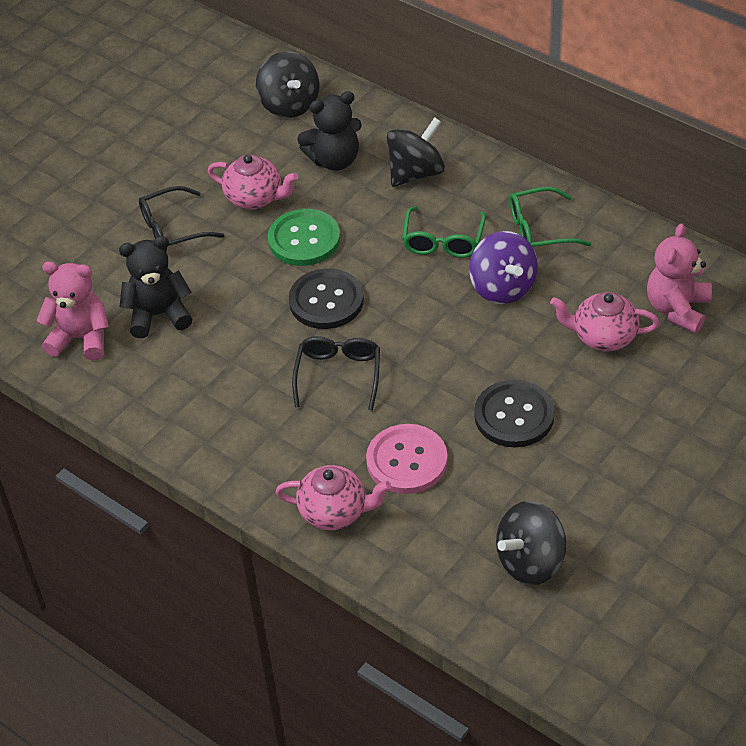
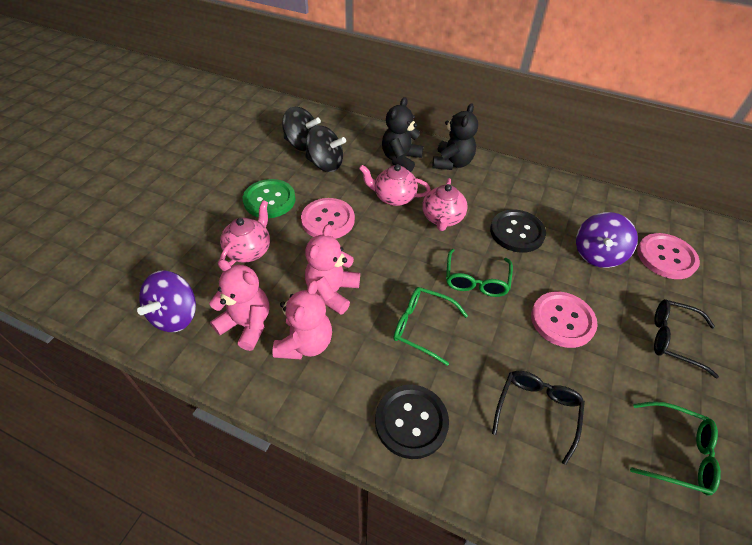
black spinning top: [256,51,320,118] [387,117,445,187] [496,501,566,585] = 3 -> [282,107,321,152] [306,125,346,172] = 2
green glasses: [402,207,486,258] [510,187,592,247] = 2 -> [394,287,468,366] [446,249,513,297] [630,401,721,496] = 3
pink button: [366,424,448,494] = 1 -> [301,198,355,239] [531,292,598,348] [637,233,700,279] = 3
pink teddy bear: [36,261,109,361] [647,224,712,334] = 2 -> [209,259,269,351] [272,281,332,359] [305,224,360,315] = 3
purple spinning top: [469,231,538,304] = 1 -> [137,271,196,332] [576,212,638,268] = 2

